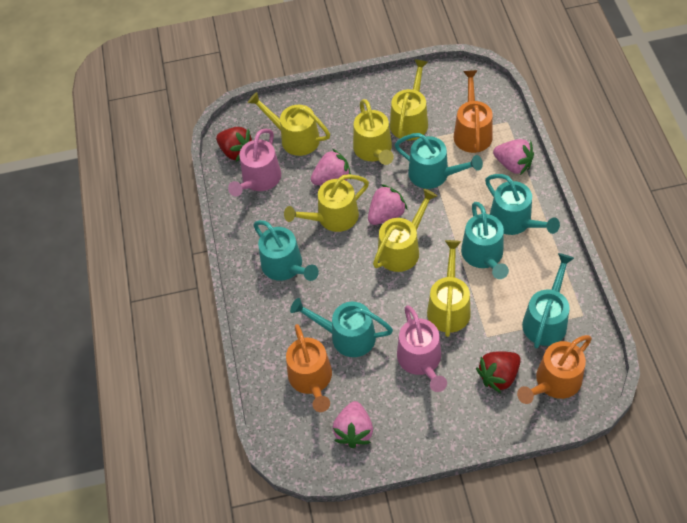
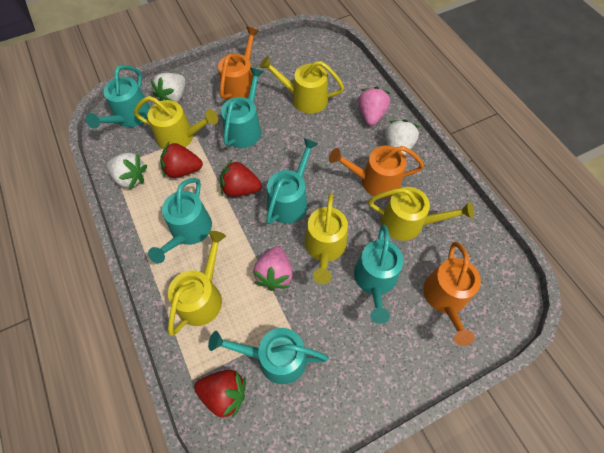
pink strawberry: [311,149,351,185] [333,401,373,448] [368,184,408,225] [493,139,534,175] = 4 -> [253,246,293,291] [358,87,390,126] = 2
pink watering can: [228,128,281,197] [397,305,447,392] = 2 -> none = 0
red strawberry: [216,127,252,162] [476,351,521,393] = 2 -> [160,142,203,178] [194,370,246,418] [220,160,262,197] = 3
white strawberry: none = 0 -> [106,153,147,190] [150,73,186,102] [385,120,419,155] = 3
yellow watering can: [248,92,330,156] [284,174,369,232] [353,99,394,165] [373,189,437,272] [390,59,428,141] [427,240,471,337] = 6 -> [134,96,218,149] [168,231,226,336] [260,56,344,114] [305,193,348,284] [368,187,474,241] = 5

